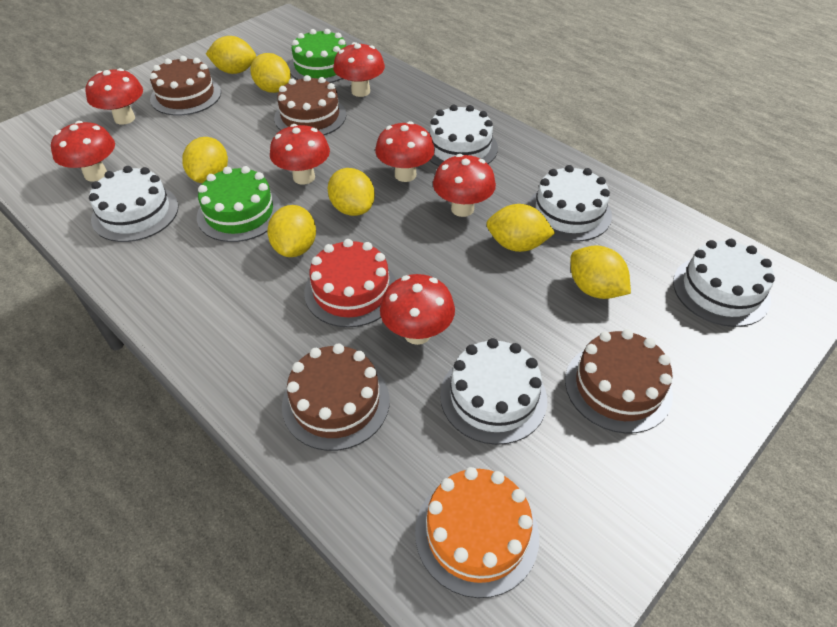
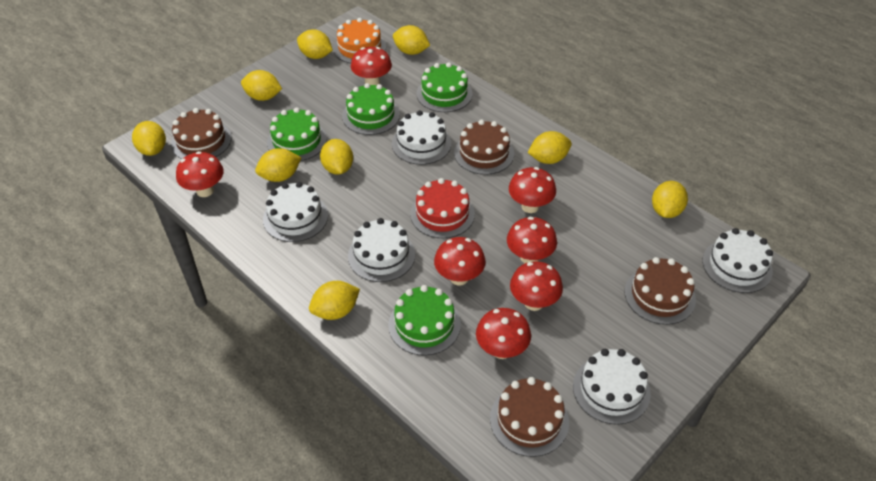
green cake: [197,166,282,242] [288,29,346,83] = 2 -> [267,107,327,161] [342,83,400,135] [388,285,461,356] [416,62,472,112] = 4
yellow lemon: [182,137,228,183] [206,36,256,74] [250,53,291,93] [267,205,316,257] [328,168,375,216] [486,204,555,252] [571,245,631,299] = 7 -> [132,121,166,156] [241,70,282,101] [255,148,301,182] [297,29,333,59] [309,281,360,320] [320,139,353,175] [393,25,430,55] [528,131,572,164] [652,181,688,218] = 9

